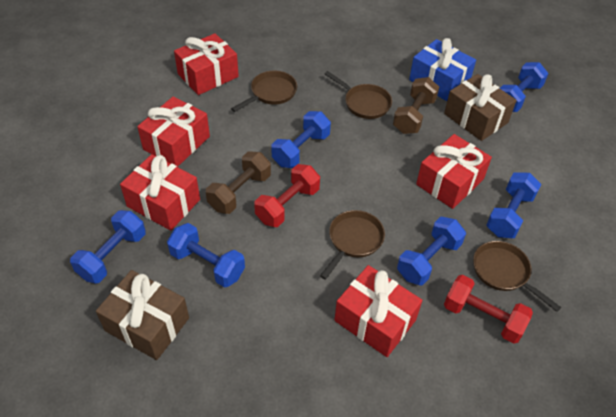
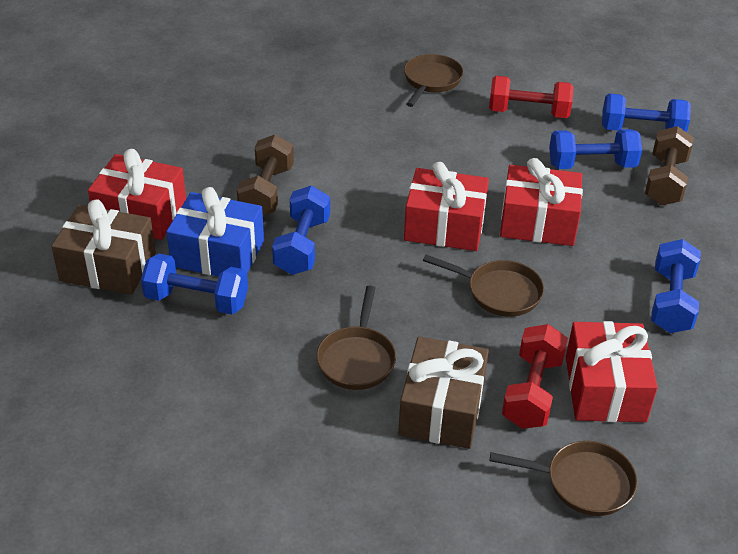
blue dumbbell: [70,210,146,283] [167,223,245,288] [271,111,331,168] [397,217,466,285] [487,172,541,238] [500,62,549,112] = 6 -> [141,254,248,314] [272,186,330,275] [549,129,642,169] [602,93,691,132] [651,239,701,333] = 5
red gift: [120,154,200,231] [137,96,210,167] [174,33,239,95] [335,265,422,357] [416,134,492,209] = 5 -> [88,149,186,240] [404,162,489,251] [500,158,583,246] [566,321,658,422] = 4

